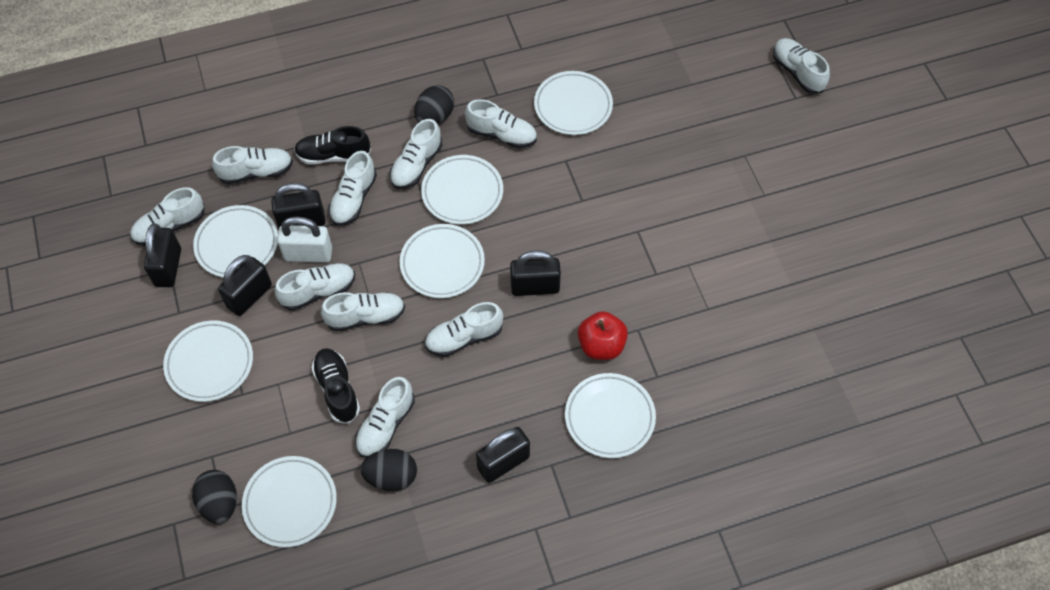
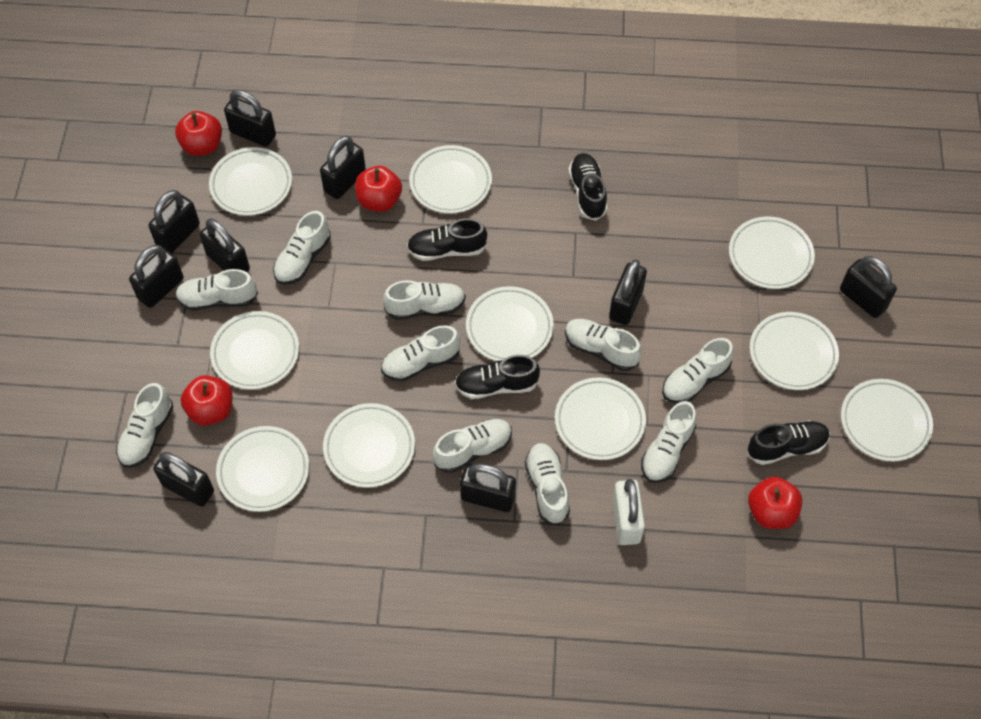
black egg: [192,470,237,524] [360,449,417,491] [414,85,454,124] = 3 -> none = 0
black padlock: [144,224,181,287] [218,255,272,316] [271,183,325,229] [476,427,530,483] [510,250,561,296] = 5 -> [129,245,184,308] [148,190,200,253] [153,452,214,507] [200,218,250,272] [224,90,276,147] [320,136,366,199] [460,464,516,512] [609,260,647,325] [840,256,897,318] = 9
black shoe: [294,126,371,165] [311,348,360,423] = 2 -> [407,218,487,261] [455,355,540,399] [568,153,607,221] [747,420,830,465] = 4
red apple: [578,311,628,360] = 1 -> [175,111,222,156] [181,375,233,426] [355,166,402,212] [748,477,802,529] = 4
white plate: [163,320,253,402] [193,205,278,278] [242,456,337,547] [400,224,485,298] [421,155,503,224] [534,71,613,135] [565,373,656,458] = 7 -> [209,147,292,216] [210,311,299,390] [216,426,309,512] [323,403,415,488] [409,145,492,214] [466,286,554,361] [555,377,646,460] [729,216,815,289] [750,312,839,390] [841,379,933,462] = 10

